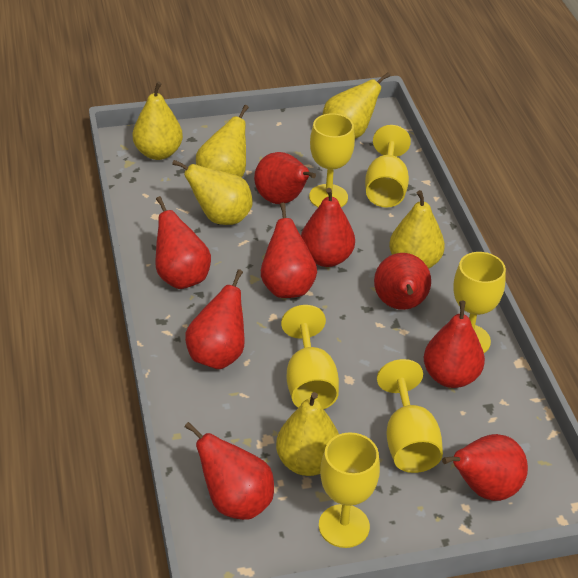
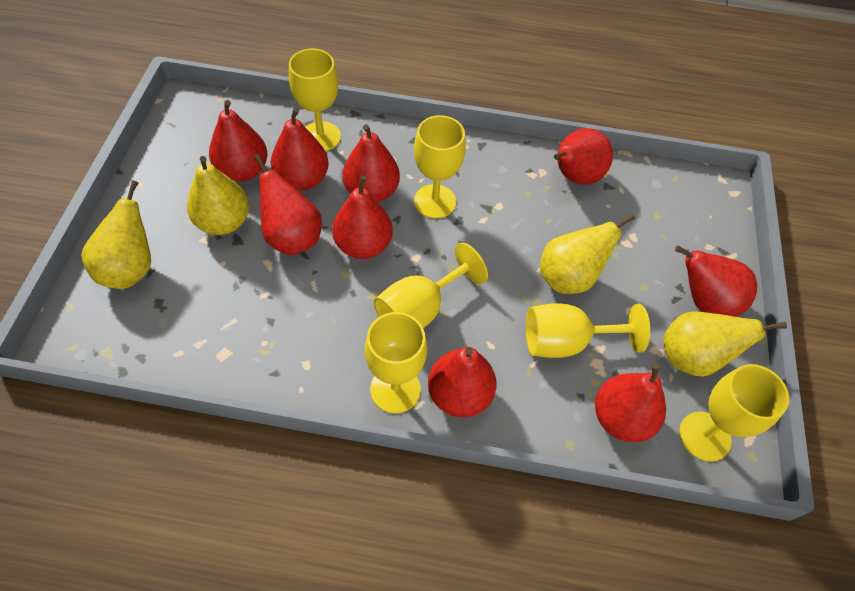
yellow pear: [133,82,183,160] [172,160,252,225] [196,105,249,177] [276,392,339,476] [323,72,390,139] [389,190,445,269] = 6 -> [81,180,151,289] [187,156,249,235] [540,214,635,294] [664,312,787,377] = 4

